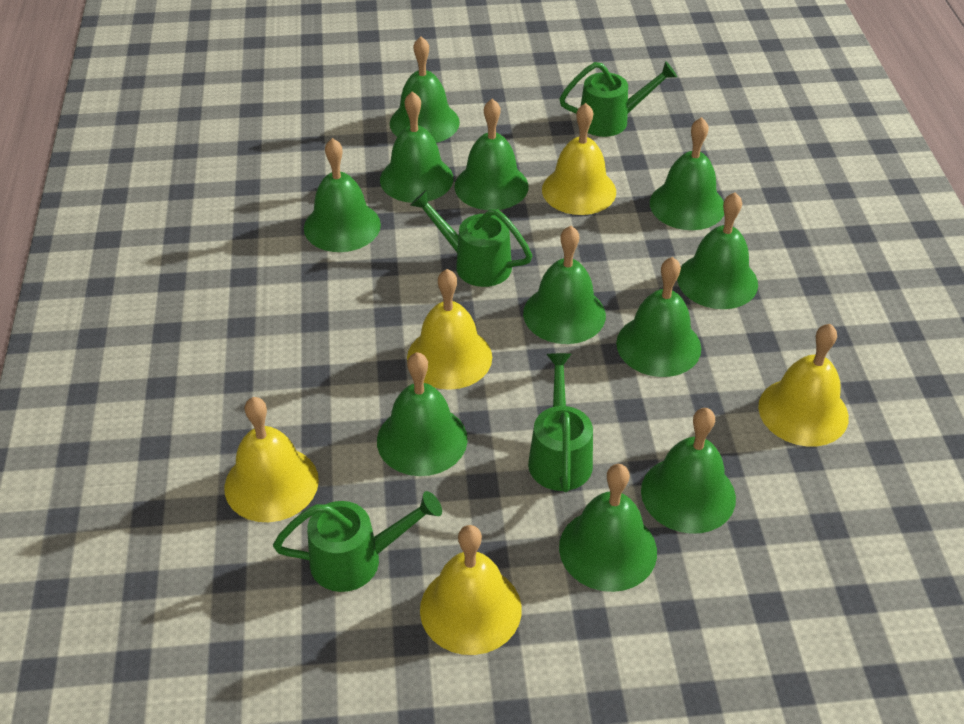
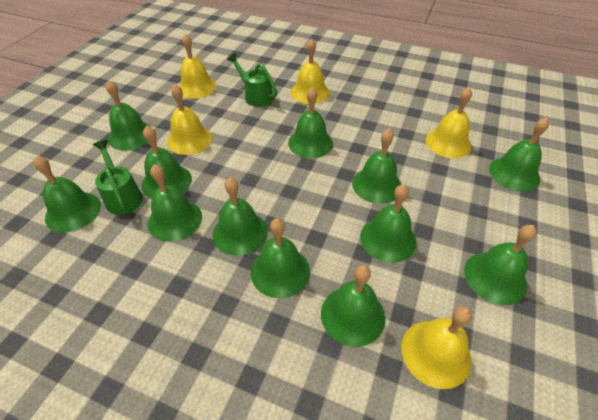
green bell: [304,138,381,252] [377,352,468,476] [380,91,454,203] [390,37,460,143] [455,99,528,210] [523,226,606,344] [559,464,657,592] [616,257,701,377] [641,408,736,534] [650,117,724,230] [677,192,758,309] = 11 -> [33,156,101,233] [106,80,152,151] [142,126,192,199] [148,164,202,242] [213,178,268,256] [251,218,310,298] [288,87,333,158] [321,265,385,347] [352,129,402,204] [360,184,416,263] [464,225,537,305] [489,117,549,191] = 12
green watering can: [273,491,442,592] [410,190,532,287] [528,353,593,492] [559,61,677,137] = 4 -> [93,140,143,215] [227,53,277,107] = 2

